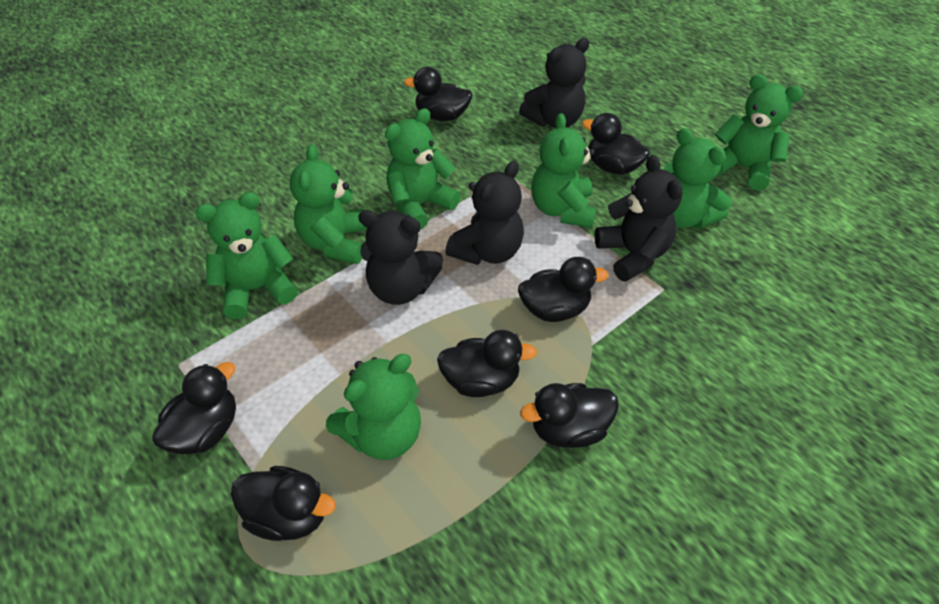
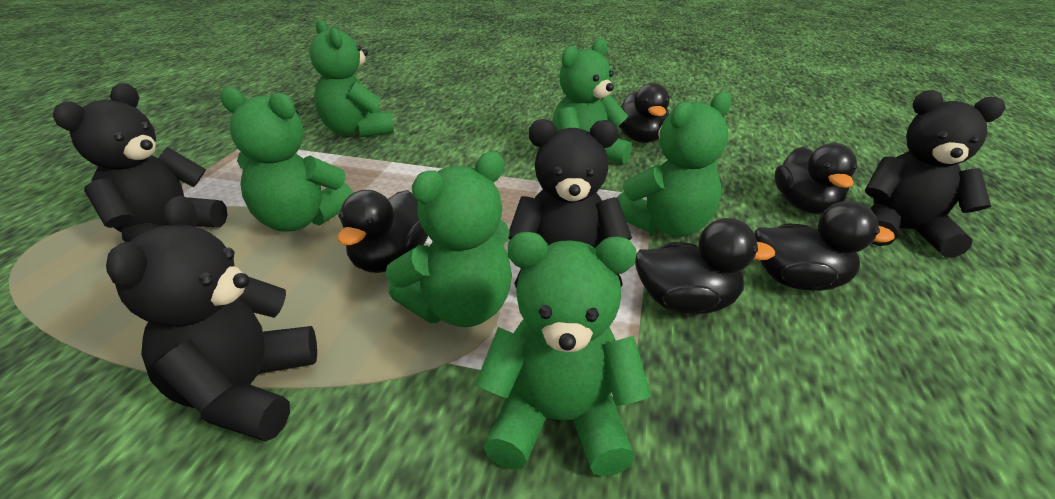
black duck: [152,362,236,454] [231,466,336,541] [404,67,473,121] [437,330,537,397] [518,257,609,322] [520,383,619,448] [582,113,650,175] = 7 -> [337,190,428,273] [618,83,669,143] [635,218,775,314] [754,201,895,291] [774,143,857,214] = 5
green teddy bear: [195,192,298,319] [290,145,367,264] [326,354,421,460] [385,108,461,229] [531,113,596,228] [664,128,732,229] [715,74,803,190] = 7 -> [220,87,353,232] [309,19,394,137] [386,152,512,327] [475,232,651,477] [552,38,632,164] [617,92,731,236] = 6

